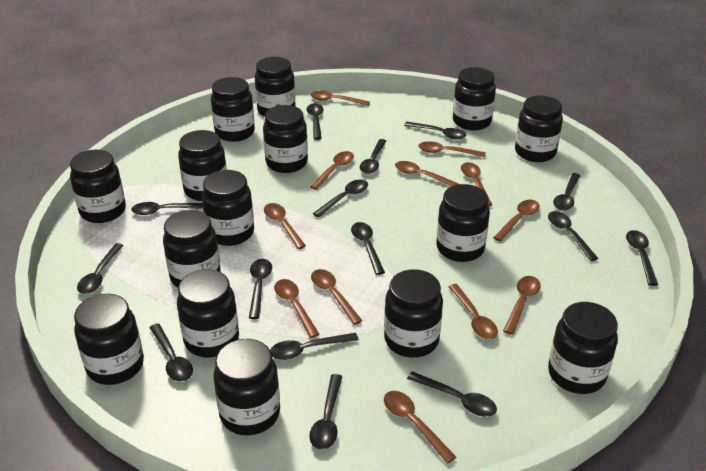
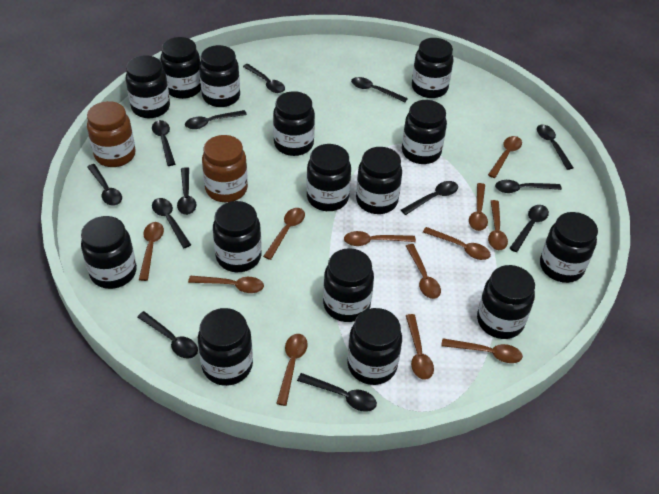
black spoon: [77,243,124,294] [131,202,203,215] [149,323,193,382] [249,259,272,319] [270,333,359,360] [307,103,324,140] [309,374,343,450] [313,179,368,217] [351,222,385,275] [360,139,386,174] [404,122,467,139] [407,371,497,417] [548,211,598,261] [553,173,581,211] [626,230,658,286] = 15 -> [87,164,122,206] [137,311,198,359] [152,120,175,166] [152,198,191,248] [177,167,196,215] [185,110,247,129] [243,64,285,93] [297,373,377,412] [351,77,408,103] [401,181,458,215] [495,180,562,193] [509,205,549,252] [537,124,574,170] = 13
brown jar: none = 0 -> [87,101,136,167] [202,135,248,202] = 2

